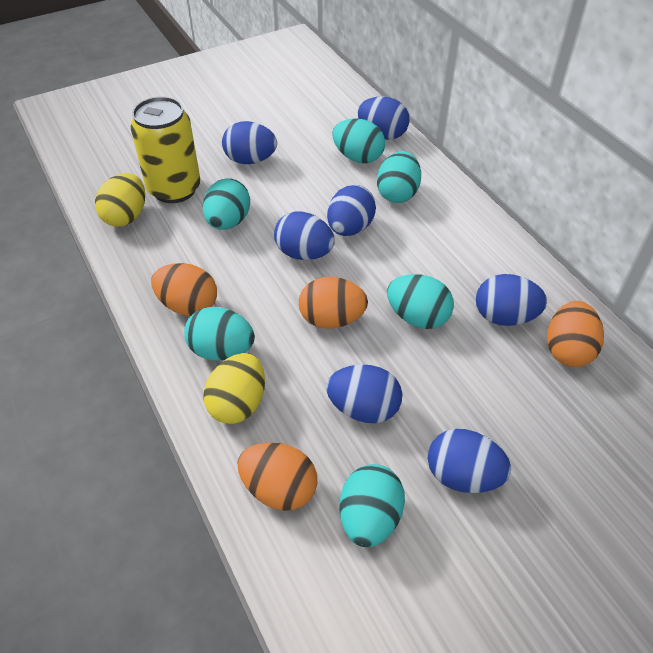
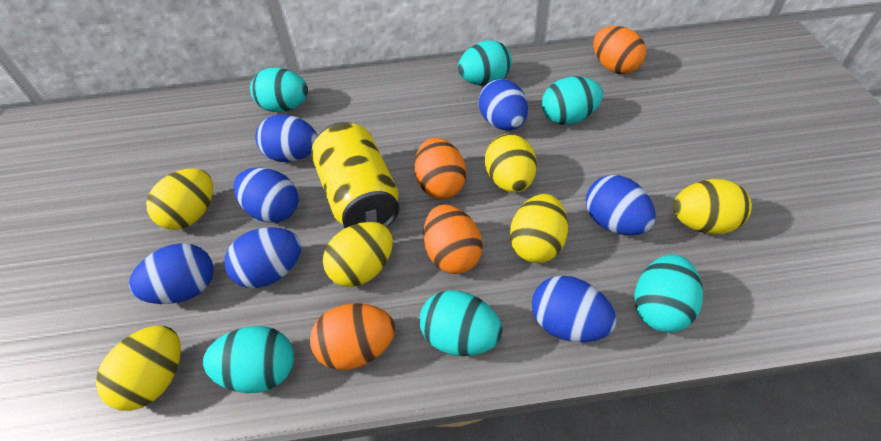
yellow egg: [95,173,145,227] [203,353,265,424] = 2 -> [96,326,181,411] [146,169,213,230] [323,222,393,287] [485,134,537,193] [510,194,568,263] [673,179,752,234] = 6

